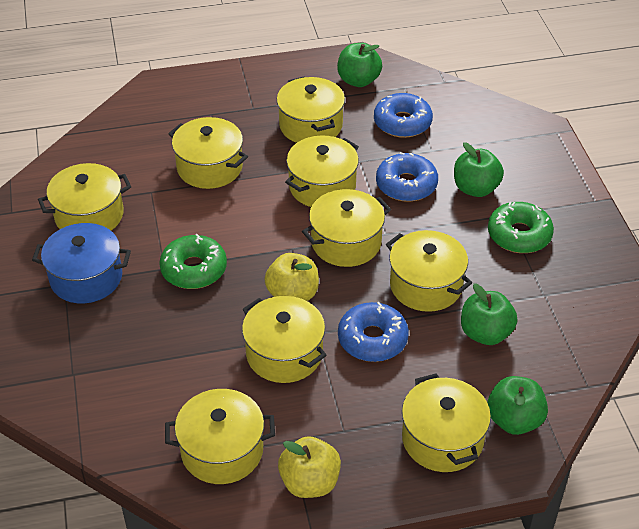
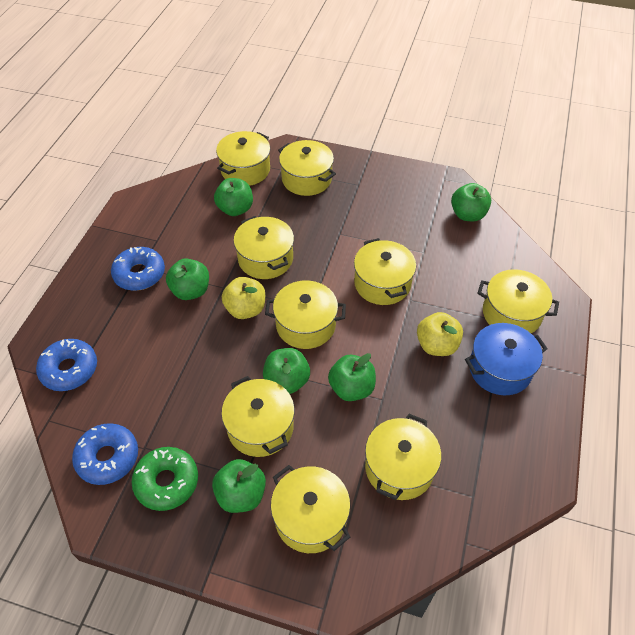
green apple: [337,43,382,87] [454,142,504,197] [461,283,517,345] [487,376,548,435] = 4 -> [166,258,209,300] [212,459,266,513] [214,178,253,216] [263,348,310,394] [328,353,376,401] [451,183,491,221] = 6
green donut: [159,234,227,289] [488,202,554,253] = 2 -> [131,447,198,511] = 1

